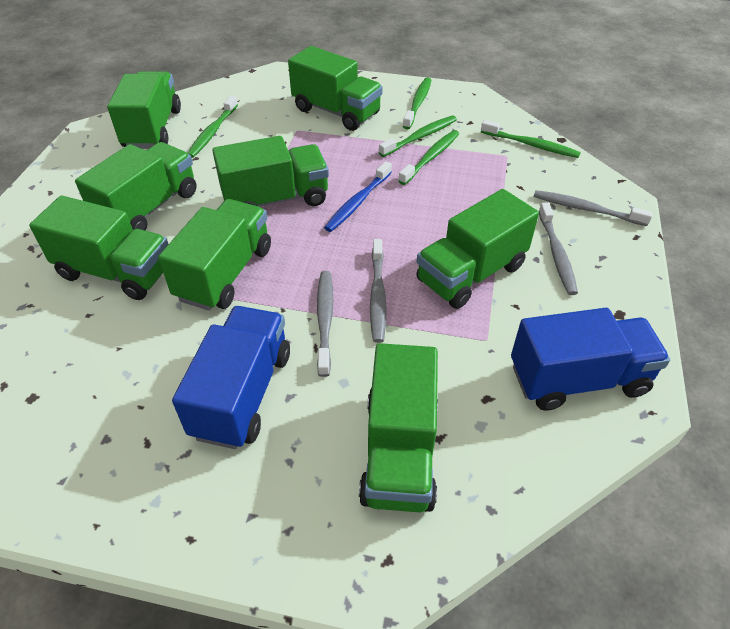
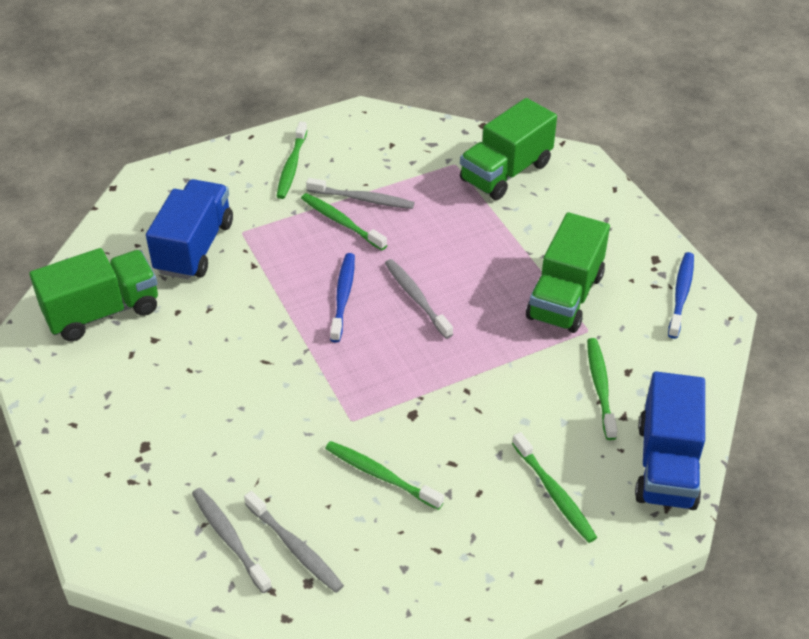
blue toothbrush: [324,161,392,232] = 1 -> [330,253,355,342] [668,252,694,339] = 2
green truck: [29,196,168,300] [75,142,197,231] [107,71,181,149] [158,199,271,311] [212,136,329,206] [288,46,383,131] [359,343,438,512] [417,189,539,309] = 8 -> [29,248,158,342] [460,98,557,200] [526,212,610,333] = 3

